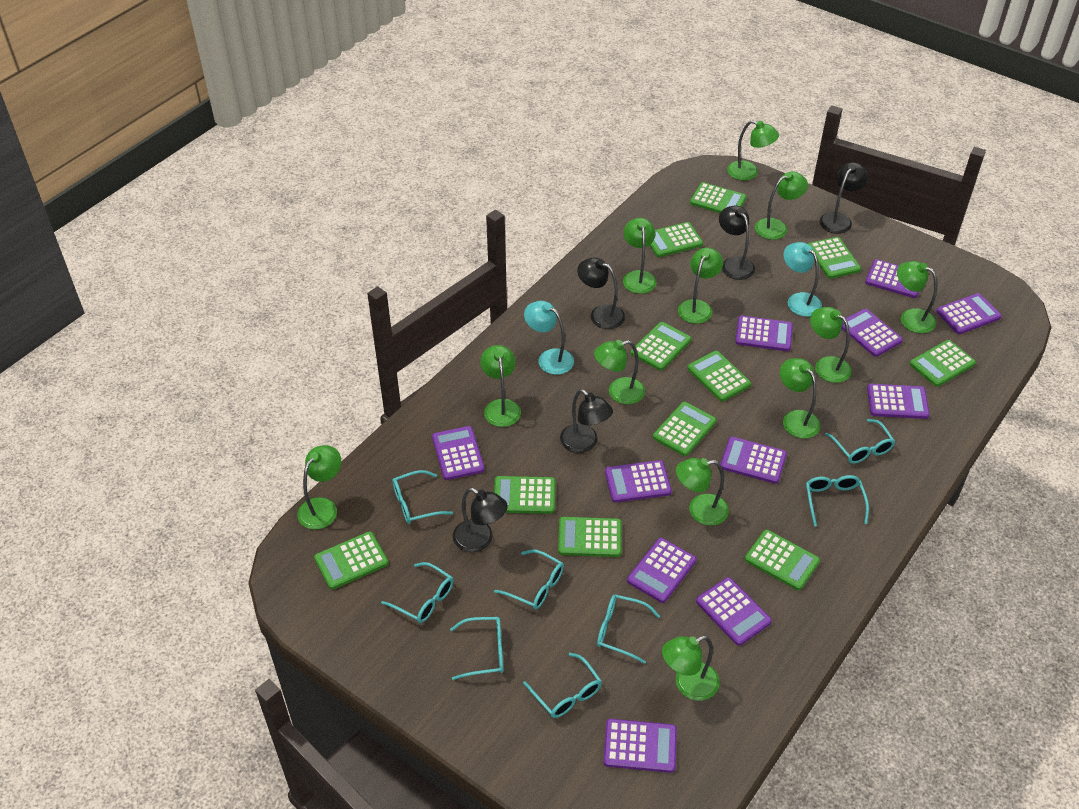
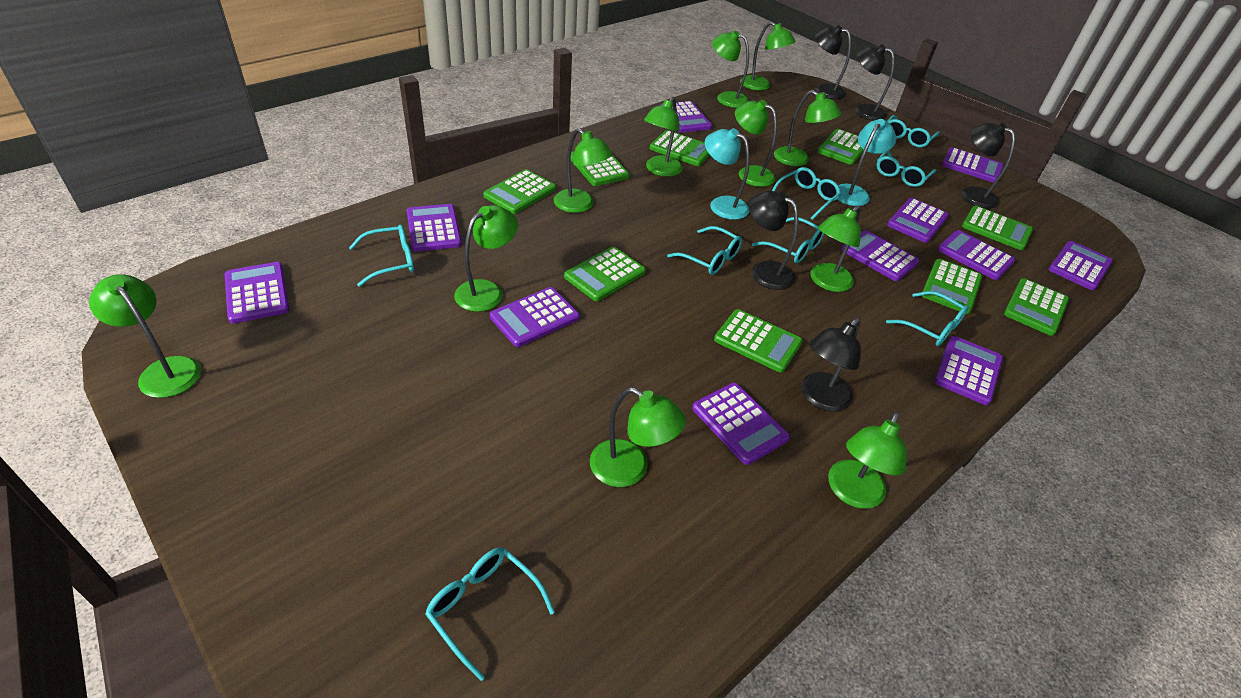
green calculator: [314,531,388,590] [494,476,555,514] [558,517,622,557] [631,322,691,371] [649,222,703,257] [653,402,717,456] [687,351,751,402] [690,182,747,213] [745,530,820,590] [808,237,861,279] [910,340,976,387] = 11 -> [483,169,556,214] [564,247,646,301] [570,151,630,186] [649,130,710,166] [714,309,803,373] [817,129,864,165] [922,259,982,314] [962,206,1033,250] [1004,278,1069,336] = 9
green lamp: [297,445,341,530] [480,345,521,427] [594,340,645,404] [623,218,656,294] [662,636,720,701] [676,458,729,526] [678,248,723,324] [727,120,779,180] [755,171,808,240] [780,358,820,439] [810,307,851,383] [897,261,937,333] = 12 -> [89,274,201,398] [454,205,518,312] [554,128,613,213] [590,387,686,487] [644,97,683,177] [712,31,749,108] [735,100,777,187] [740,22,795,91] [774,90,841,166] [810,206,861,292] [828,412,907,509] = 11

